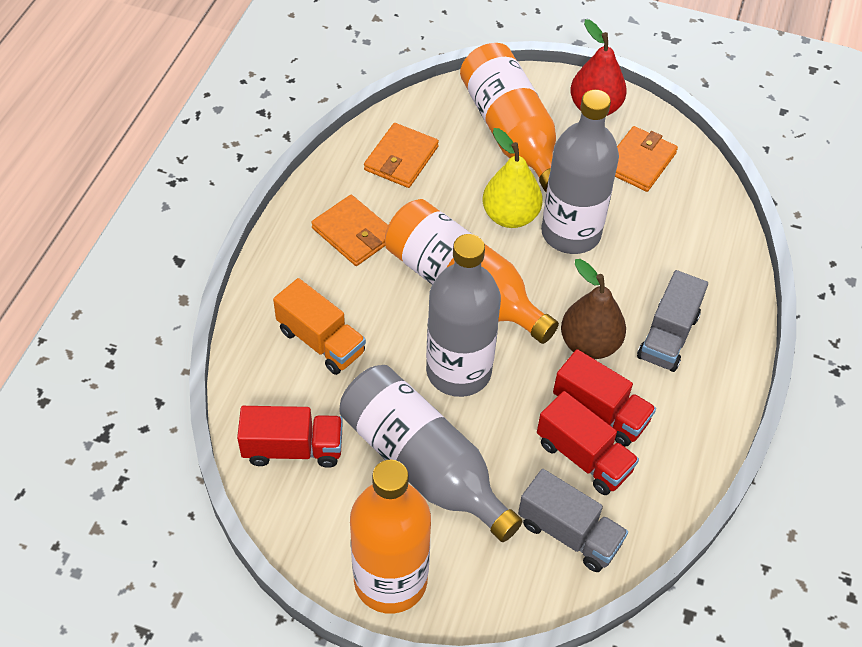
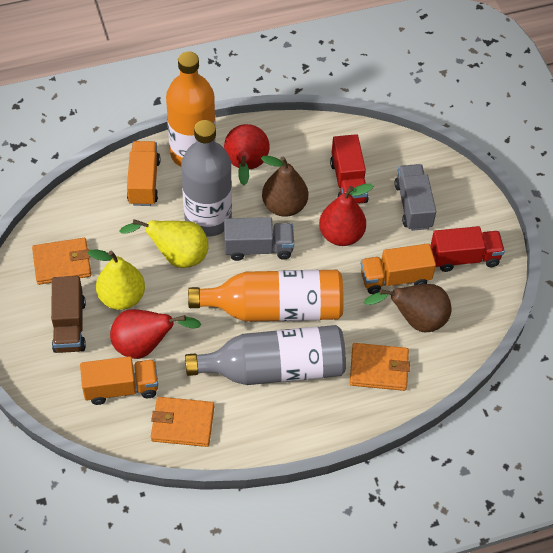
brown pear: [561,259,626,359] = 1 -> [261,156,308,217] [364,284,452,332] = 2
brown truck: none = 0 -> [51,276,86,353] = 1
grey bottle: [339,365,522,542] [426,234,501,397] [541,90,619,254] = 3 -> [181,120,232,237] [185,325,346,385] = 2
orange bottle: [350,460,431,614] [385,199,559,344] [460,43,556,192] = 3 -> [166,51,216,167] [188,270,344,322] = 2
orange truck: [273,278,366,375] = 1 -> [80,356,158,405] [127,141,160,206] [361,243,436,294] = 3
red pear: [570,19,627,116] = 1 -> [110,309,201,359] [224,124,270,185] [319,184,373,246] = 3
red truck: [237,406,343,468] [537,391,639,495] [553,349,656,447] = 3 -> [330,134,369,203] [430,226,505,272] = 2
yellow pear: [483,128,543,228] = 1 -> [87,249,145,310] [119,219,208,268] = 2

